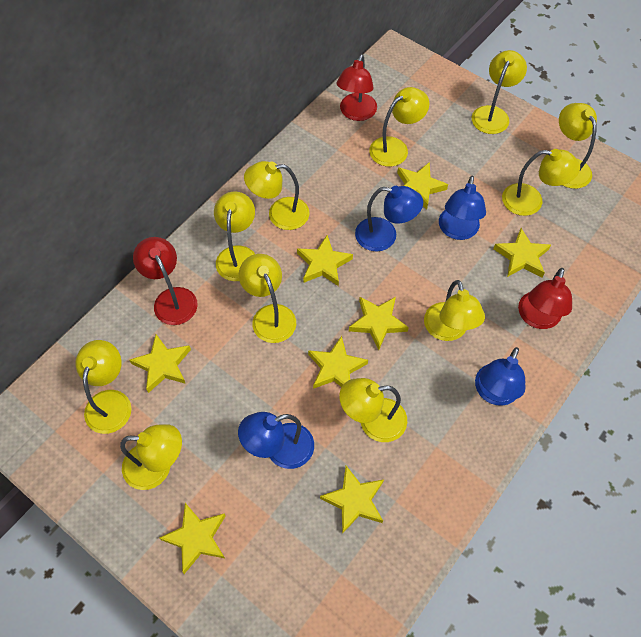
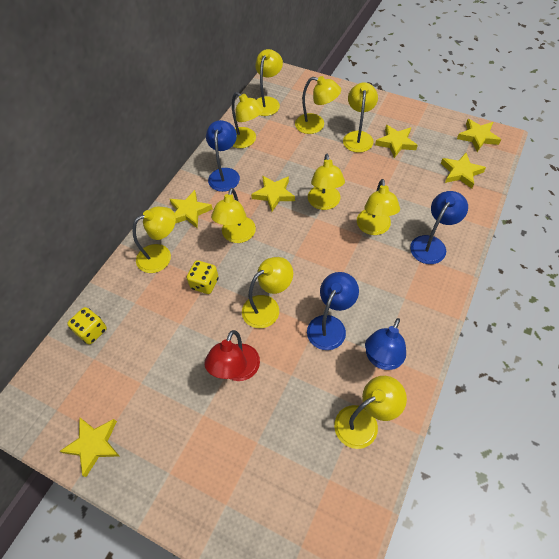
red lamp: [133,237,198,325] [336,54,377,121] [518,268,572,329] = 3 -> [204,330,260,381] = 1
yellow dice: none = 0 -> [67,307,107,344] [187,260,219,294] = 2
yellow lamp: [76,340,131,434] [120,424,182,490] [214,191,255,281] [239,254,296,343] [244,161,310,230] [339,378,407,442] [369,87,430,167] [424,280,485,341] [472,50,527,134] [502,149,580,216] [559,103,597,189] = 11 -> [133,207,176,273] [211,188,256,243] [232,92,264,148] [242,257,293,328] [255,49,283,116] [295,76,341,134] [308,154,345,210] [334,376,407,449] [343,82,378,153] [357,179,400,235] = 10
yellow star: [129,334,191,393] [159,503,226,574] [297,235,353,286] [308,336,368,389] [320,466,384,534] [349,297,409,350] [397,162,448,210] [493,228,551,277] = 8 -> [60,417,119,477] [170,190,213,228] [251,175,295,212] [375,125,418,158] [441,153,486,189] [457,119,501,152] = 6

